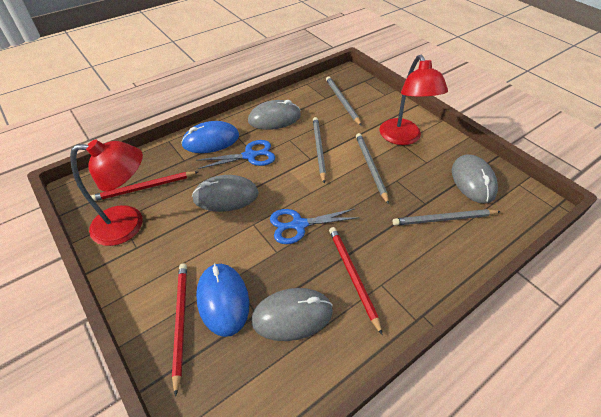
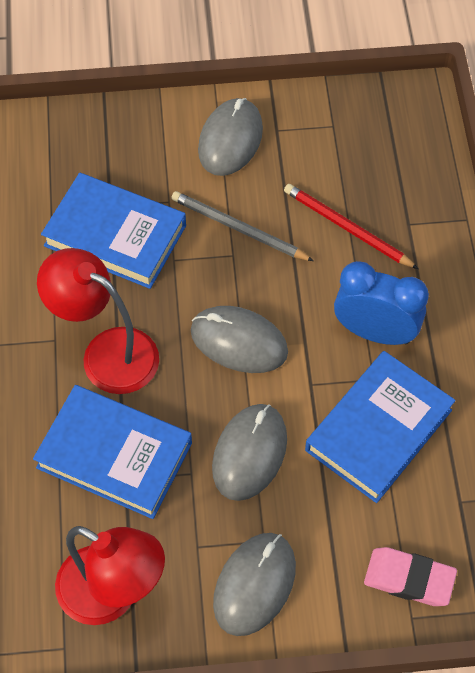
blue book: none = 0 -> [33,385,192,519] [41,173,186,289] [305,351,456,503] = 3
blue clock: none = 0 -> [334,261,429,345] = 1
blue mouse: [181,121,239,153] [196,263,249,337] = 2 -> none = 0
blue scissors: [196,140,275,169] [270,208,359,244] = 2 -> none = 0
grey pencil: [313,117,326,184] [326,76,362,126] [356,133,389,204] [392,209,501,226] = 4 -> [171,191,314,261] = 1
pink eraser: none = 0 -> [364,547,457,606] = 1
red pencil: [90,172,198,201] [172,263,187,397] [329,227,383,335] = 3 -> [284,184,418,269] = 1

